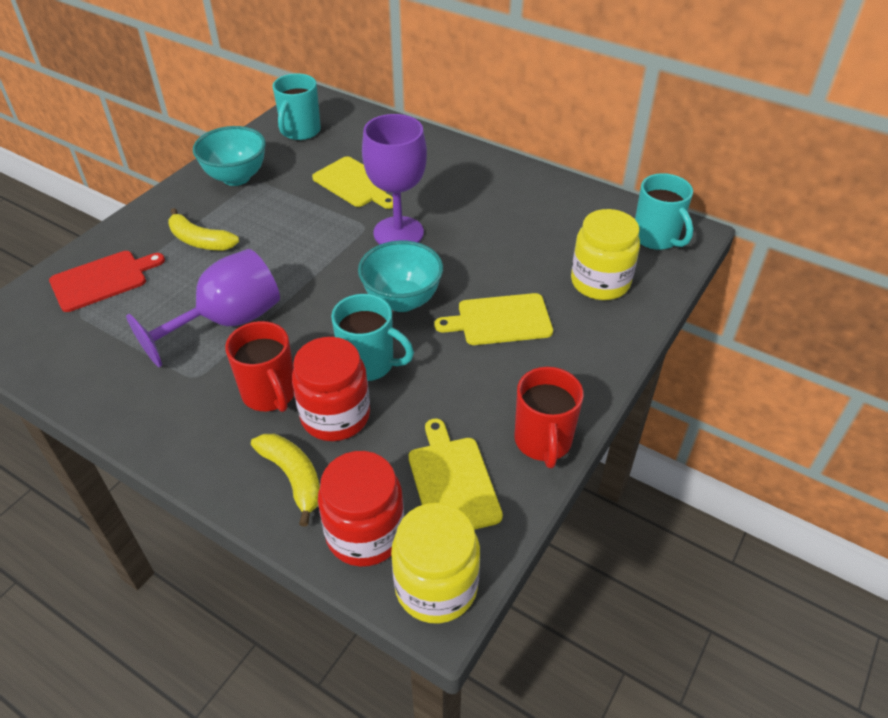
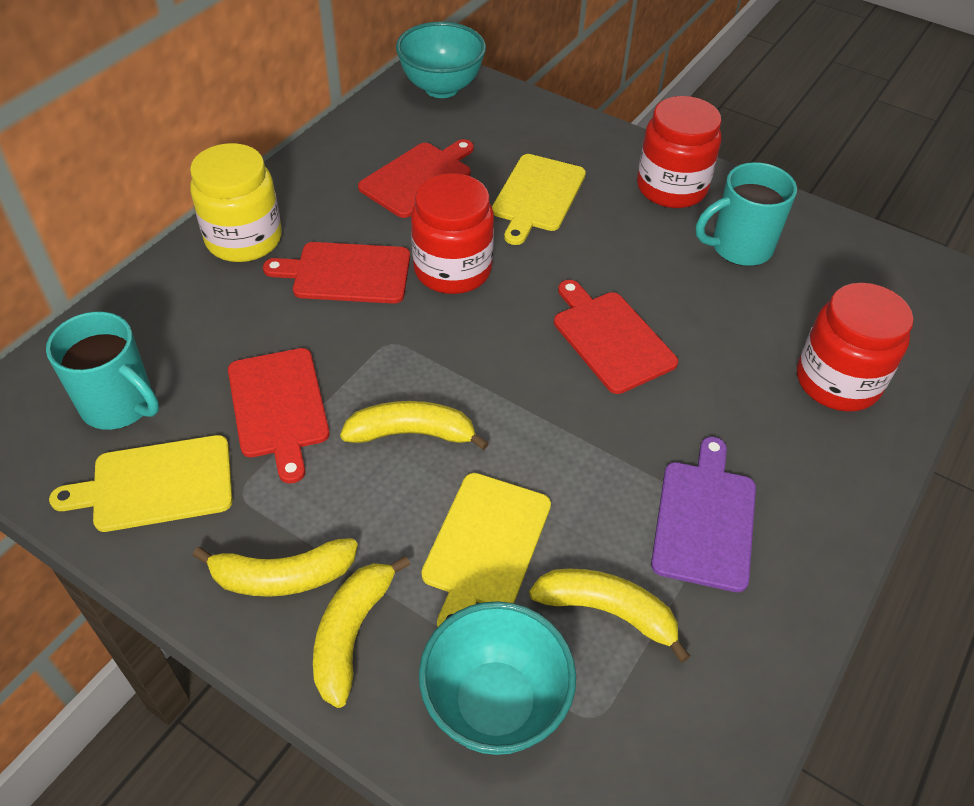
purple cutting board: none = 0 -> [651,437,756,592] = 1
purple goblet: [126,249,280,367] [362,114,427,244] = 2 -> none = 0
red cutting board: [49,251,165,312] = 1 -> [228,348,330,484] [263,242,410,304] [358,139,474,218] [554,280,678,394] = 4
red jar: [292,337,370,441] [318,451,404,567] = 2 -> [411,173,494,294] [637,96,721,208] [797,283,914,412] = 3
red mug: [225,321,294,412] [514,367,584,468] = 2 -> none = 0
turquoise mug: [273,73,321,140] [331,294,414,381] [635,173,693,250] = 3 -> [46,311,159,430] [696,162,797,266] = 2
yellow banana: [168,208,239,250] [251,434,320,527] = 2 -> [193,538,358,597] [313,556,410,708] [340,401,489,450] [529,569,690,662] = 4
yellow jar: [391,503,480,624] [571,209,640,300] = 2 -> [190,143,282,262] = 1

